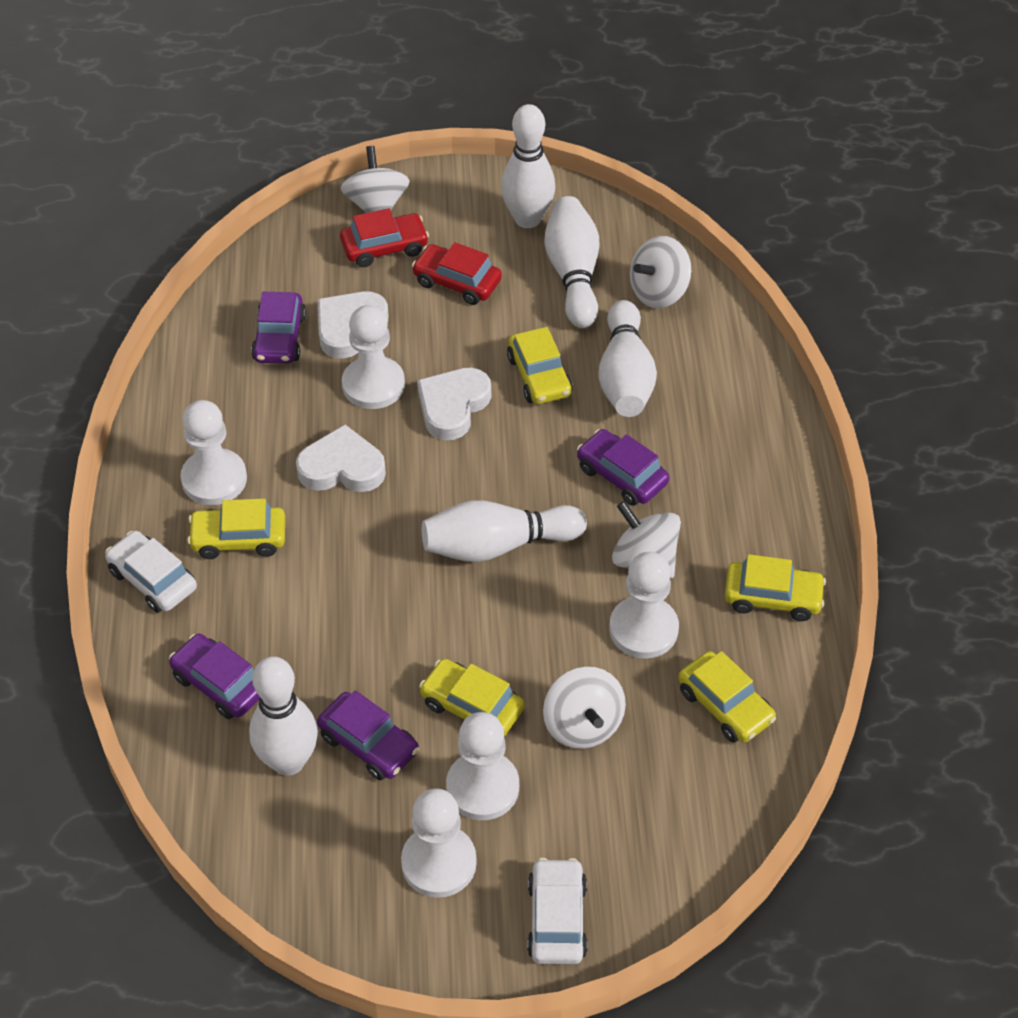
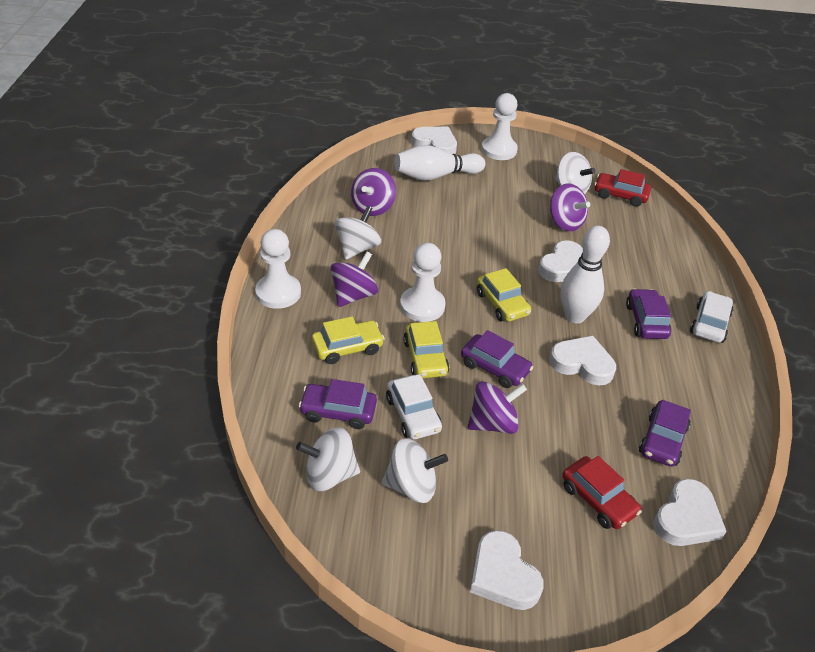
purple spinning top: none = 0 -> [330,251,378,307] [351,168,396,216] [468,381,527,434] [550,183,590,231] = 4
white bowling pin: [249,656,318,776] [422,500,587,562] [501,104,555,228] [544,196,600,328] [598,300,657,417] = 5 -> [395,145,485,181] [561,226,610,323] = 2
white heart: [296,424,386,492] [318,291,389,359] [417,367,491,440] = 3 -> [411,127,457,154] [470,530,544,610] [538,240,583,282] [549,336,616,386] [654,479,727,546] = 5
white pawn: [180,400,247,505] [342,305,405,409] [401,788,477,898] [446,712,519,820] [609,552,679,659] = 5 -> [255,229,301,309] [400,243,446,322] [481,93,518,160] = 3
yellow car: [187,498,285,559] [419,659,525,736] [507,327,573,404] [678,651,776,743] [725,554,826,621] = 5 -> [312,317,385,364] [403,321,449,378] [477,268,531,322] = 3

